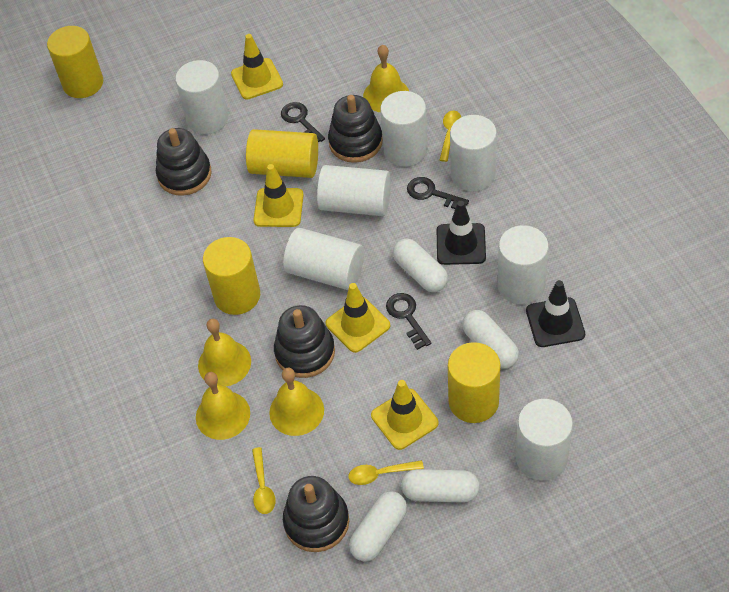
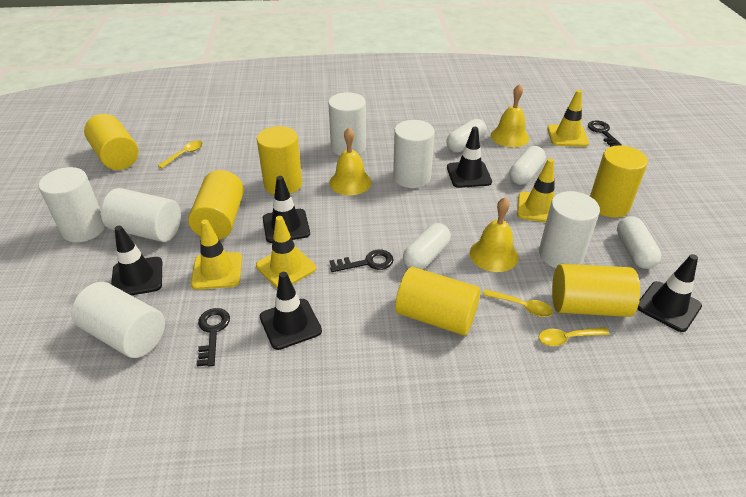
black stacking toy: [156,128,212,196] [274,305,335,378] [283,476,349,552] [328,95,383,163] = 4 -> none = 0
black traffic cone: [437,201,486,265] [526,280,585,347] = 2 -> [111,226,162,295] [260,272,322,350] [263,176,310,243] [447,127,492,188] [638,254,702,332] = 5
white cylinder: [175,60,229,134] [283,228,364,290] [317,165,391,216] [380,91,428,167] [450,115,497,191] [497,225,549,304] [515,399,573,481] = 7 -> [39,167,105,242] [71,282,165,358] [101,188,181,242] [328,92,366,156] [393,120,435,188] [539,191,600,268] = 6
yellow bell: [196,372,250,440] [198,319,251,386] [269,368,324,436] [363,45,409,112] = 4 -> [330,127,371,195] [470,197,518,272] [491,84,529,147] = 3
yellow cylinder: [47,26,103,98] [203,237,260,315] [246,129,318,178] [448,342,501,423] = 4 -> [84,114,139,170] [188,170,244,239] [257,126,302,195] [395,267,481,336] [552,264,640,317] [590,145,648,218] = 6

